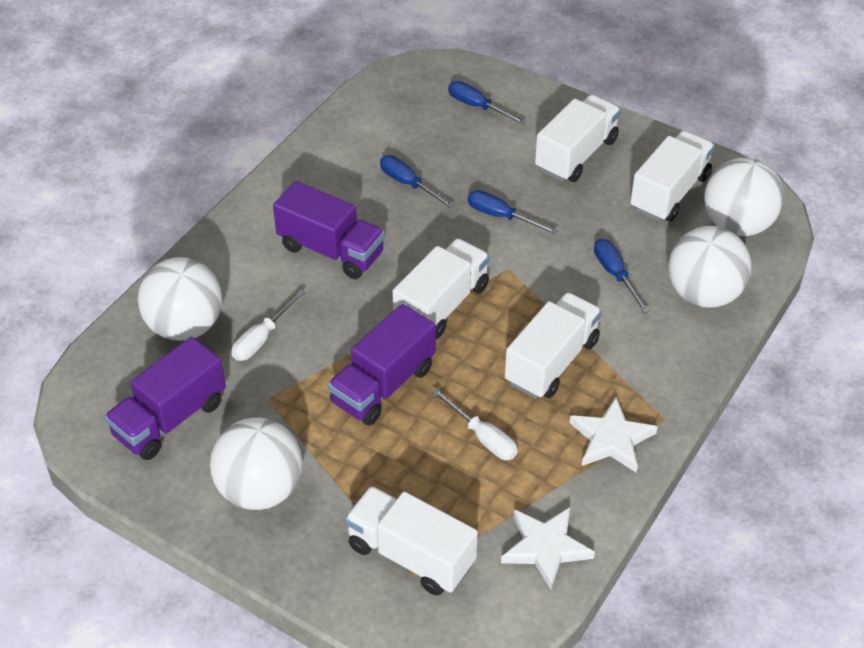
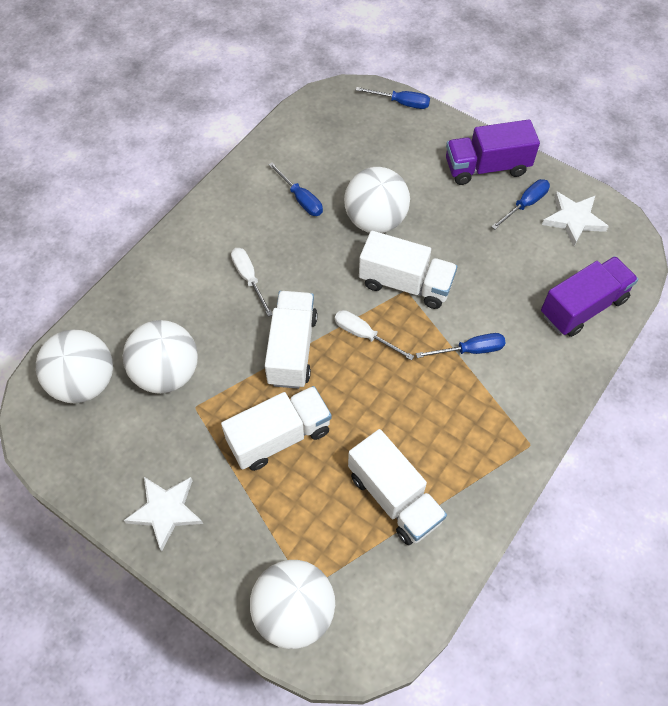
purple truck: [104,337,226,460] [273,181,385,279] [328,304,436,426] = 3 -> [446,119,540,185] [541,256,638,337] = 2
white truck: [345,486,478,596] [392,238,490,339] [505,292,602,399] [535,95,621,182] [630,131,715,222] = 5 -> [221,386,332,471] [265,291,318,389] [348,429,447,545] [359,231,457,309] = 4

